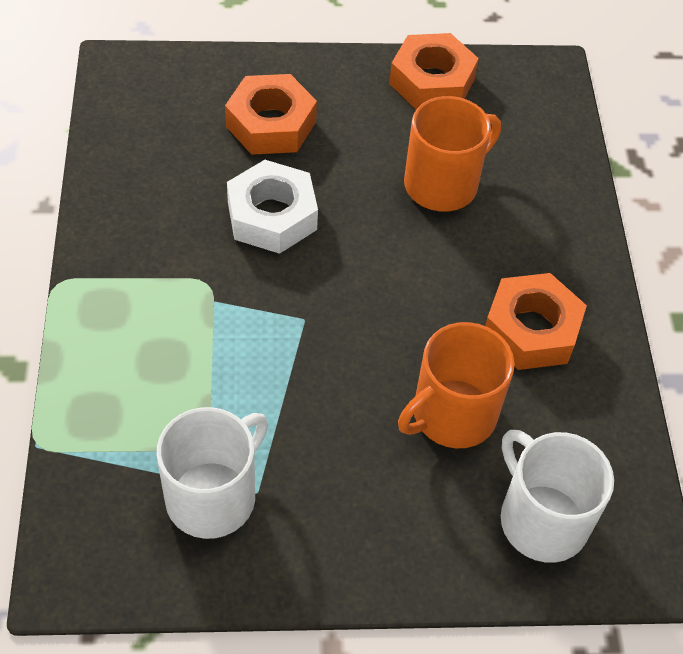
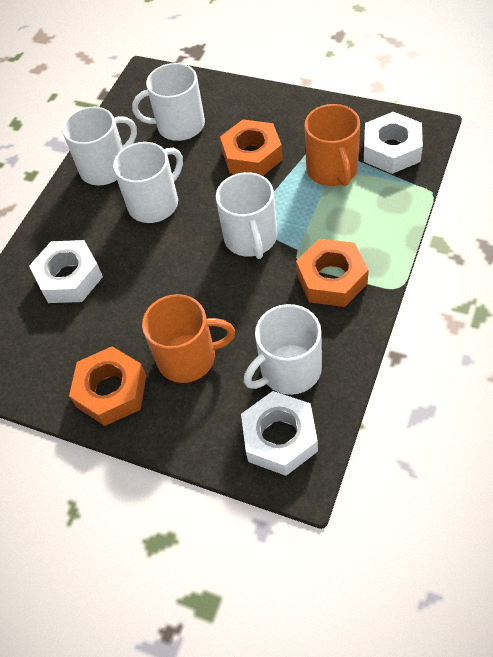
white mug: [157,407,268,539] [501,430,614,563] = 2 -> [62,107,137,185] [113,142,183,223] [132,63,205,141] [216,172,277,259] [244,304,322,395] = 5
white nut: [227,160,318,254] = 1 -> [29,240,103,303] [241,391,318,476] [364,112,423,174] = 3

